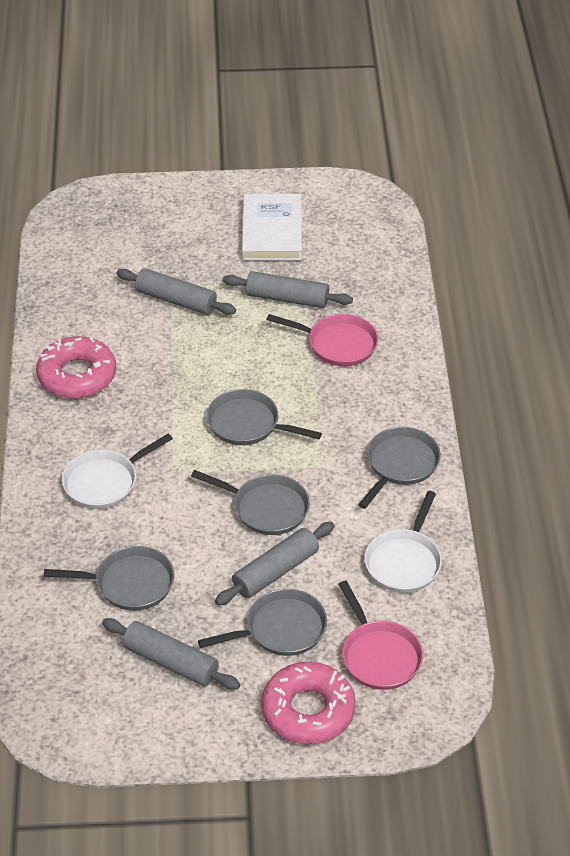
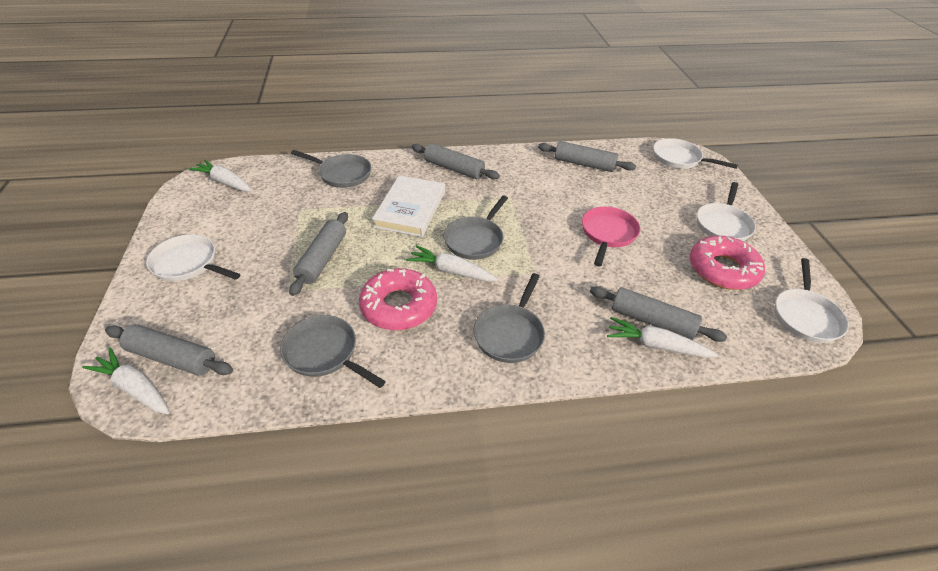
grey pan: [44,546,175,611] [191,470,310,535] [198,589,327,656] [207,389,322,445] [358,427,441,509] = 5 -> [280,315,386,388] [291,150,371,188] [444,195,508,260] [473,273,545,363] = 4
grey rolling pin: [102,618,240,690] [117,268,236,315] [215,522,335,605] [223,271,353,308] = 4 -> [105,324,233,376] [289,212,348,296] [412,143,500,179] [538,141,636,172] [590,286,727,342] = 5
pink pan: [266,314,378,366] [339,580,423,690] = 2 -> [582,207,640,266] = 1
white carrot: none = 0 -> [82,347,170,414] [189,160,252,192] [406,245,498,282] [607,317,718,358] = 4
white pan: [62,433,173,509] [364,491,442,593] = 2 -> [146,234,241,281] [653,138,738,169] [697,182,756,241] [775,258,849,343] = 4

